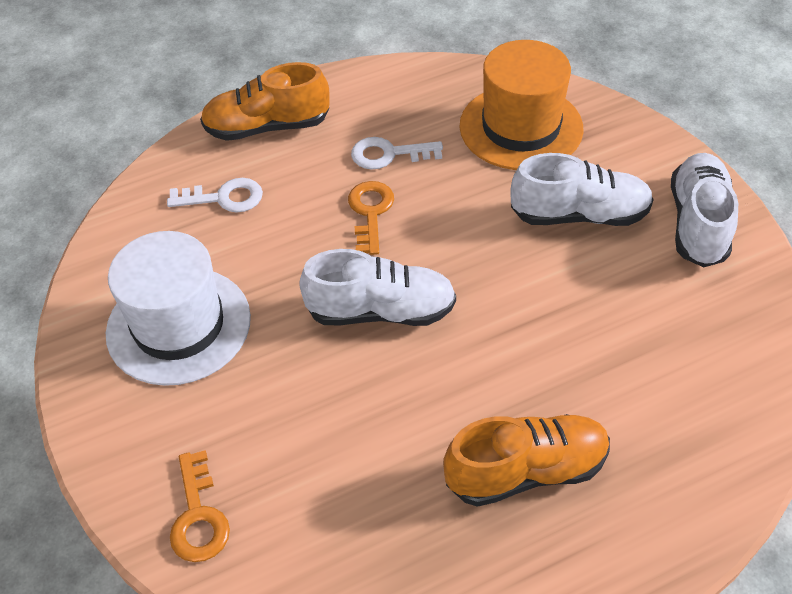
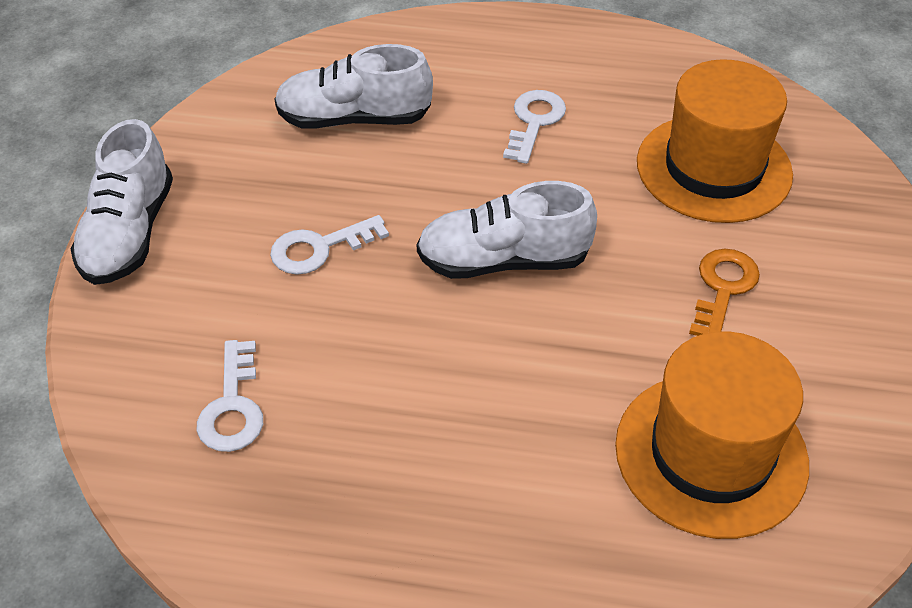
orange hat: [459,40,583,170] = 1 -> [615,332,809,539] [637,59,793,223] = 2
orange key: [170,450,230,562] [348,181,394,255] = 2 -> [689,249,760,336] = 1
orange shoe: [200,62,329,141] [443,414,610,507] = 2 -> none = 0
white hat: [106,231,251,386] = 1 -> none = 0
white key: [167,178,263,213] [351,137,443,170] = 2 -> [196,340,263,452] [270,215,389,275] [503,90,566,164] = 3

